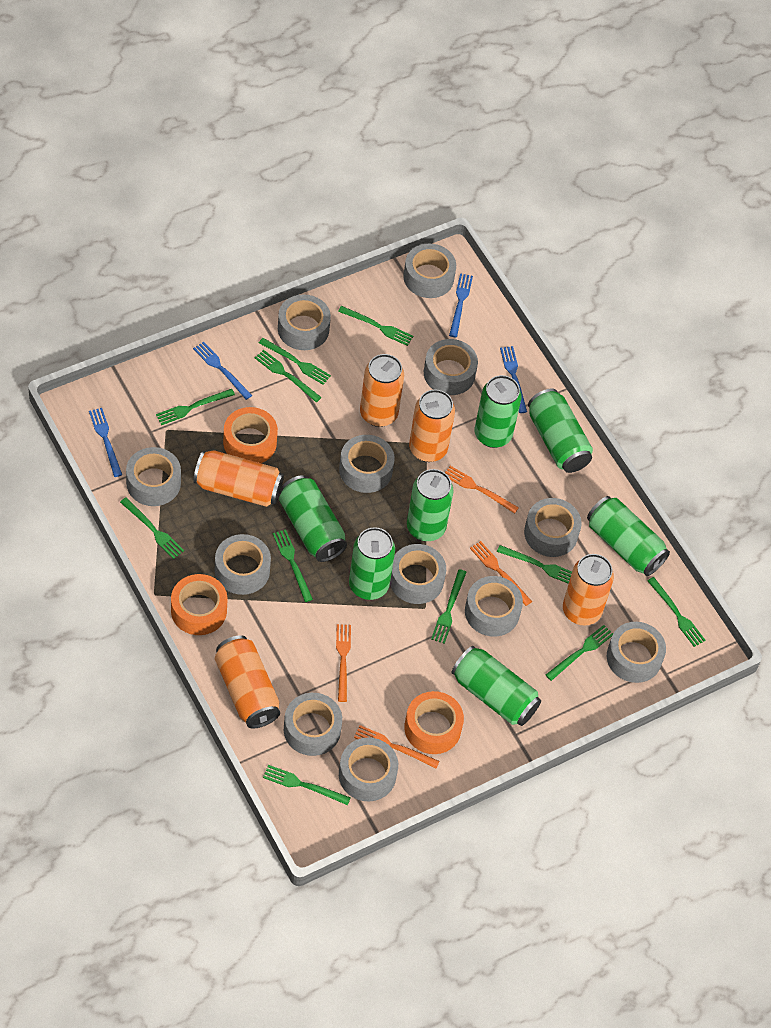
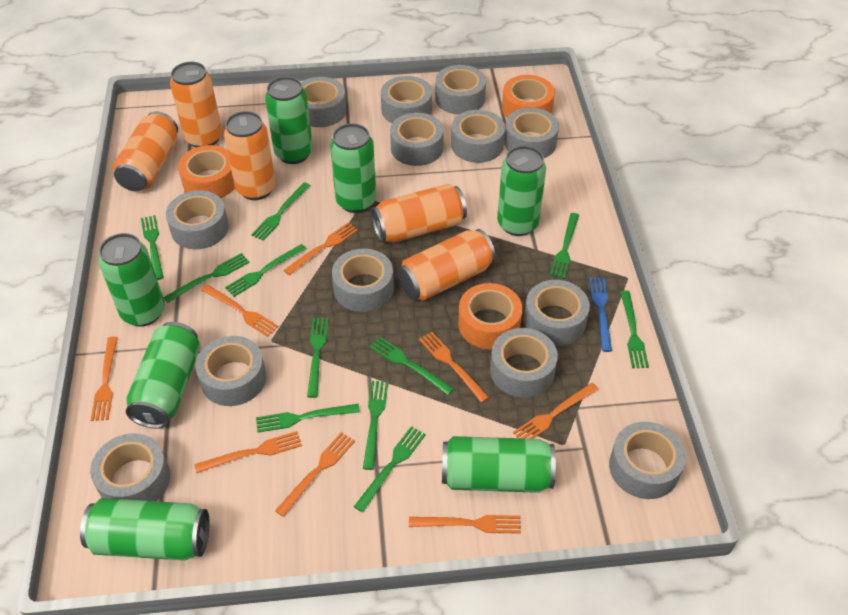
blue fork: [89,408,122,477] [193,342,252,400] [449,273,473,337] [500,346,527,413] = 4 -> [589,278,612,352] = 1
grey tape: [126,447,181,506] [215,534,271,595] [278,294,331,350] [284,693,342,756] [339,435,395,493] [339,737,398,802] [390,544,446,604] [403,244,456,298] [424,339,478,395] [465,576,523,636] [524,498,582,557] [607,622,666,683] = 12 -> [90,433,170,501] [166,190,229,249] [195,336,266,406] [301,77,347,127] [332,248,394,312] [381,76,432,123] [390,113,444,166] [435,65,486,114] [451,110,505,163] [490,328,558,398] [504,108,559,158] [524,280,590,346] [609,422,686,499] = 13
orange fork: [336,624,351,702] [354,725,440,768] [445,466,519,514] [470,541,532,606] = 4 -> [91,337,118,421] [195,431,302,473] [201,284,278,337] [275,432,355,517] [283,223,358,275] [409,515,521,534] [419,332,489,403] [513,383,599,439] = 8

